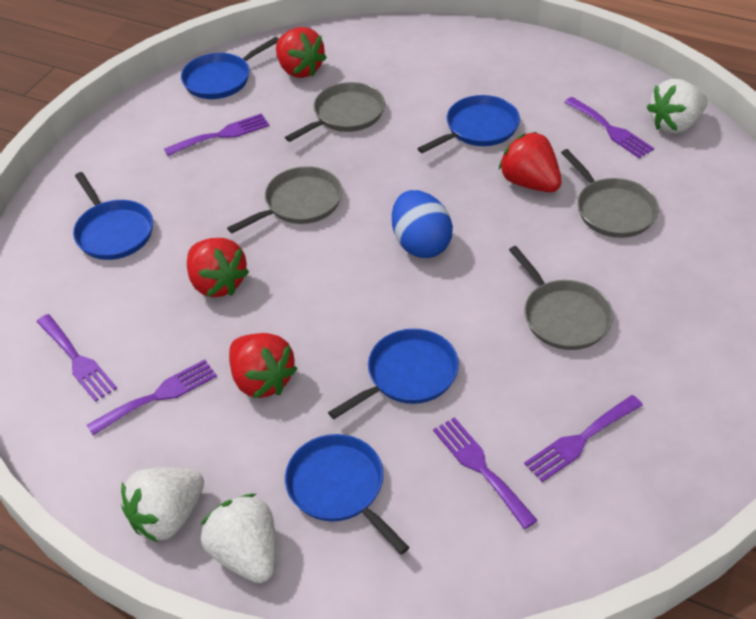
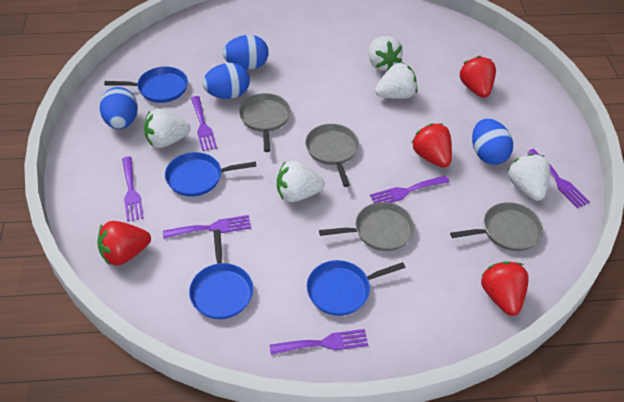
blue egg: [392,190,453,258] = 1 -> [99,87,138,129] [203,63,250,99] [223,35,269,70] [472,119,513,165] = 4
blue pan: [73,172,153,260] [181,37,278,99] [285,434,409,554] [328,329,459,419] [417,95,520,153] = 5 -> [104,67,188,103] [165,152,257,197] [189,230,253,319] [307,260,406,316] = 4
white strawberry: [121,467,204,543] [201,494,275,583] [647,79,707,134] = 3 -> [144,109,191,148] [277,161,325,202] [369,36,403,71] [375,63,417,99] [508,153,550,201] = 5

